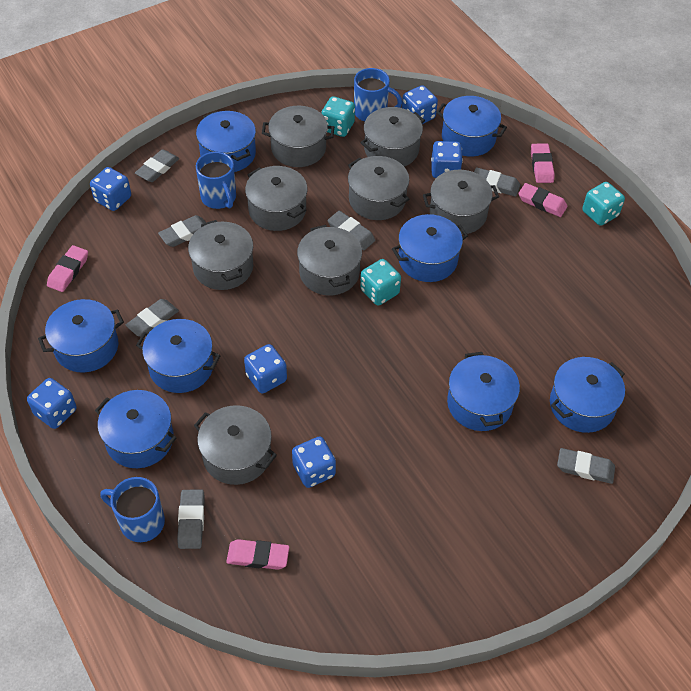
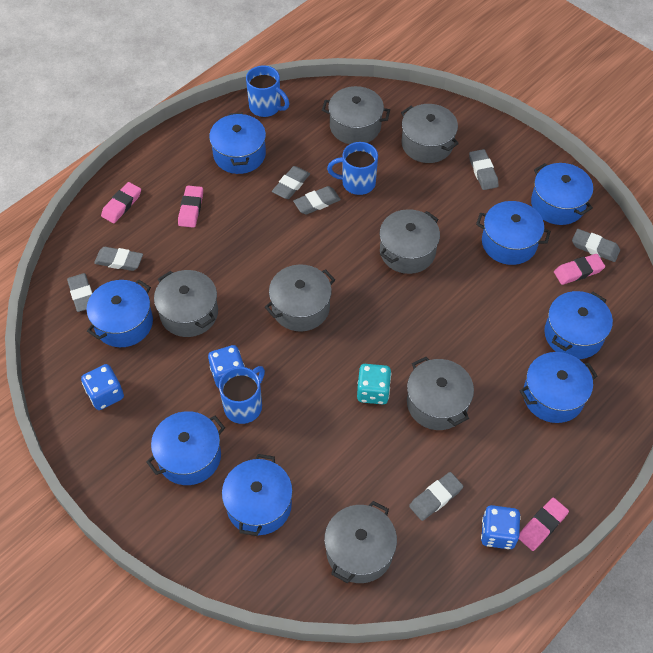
blue dice: [27,378,77,429] [90,167,131,211] [244,344,287,393] [292,437,336,488] [402,85,438,124] [431,141,463,178] = 6 -> [81,364,124,410] [208,345,245,388] [481,505,521,549] = 3
grey pot: [188,220,253,290] [194,405,277,485] [245,166,307,231] [262,106,334,167] [297,225,362,295] [348,156,409,220] [360,107,425,167] [423,170,499,235] = 8 -> [154,270,218,337] [265,265,335,331] [322,86,390,144] [324,501,397,583] [380,209,440,274] [401,104,459,163] [407,357,474,430] = 7
turquoise dice: [321,96,355,137] [360,259,401,306] [582,182,625,226] = 3 -> [357,364,391,404] = 1

